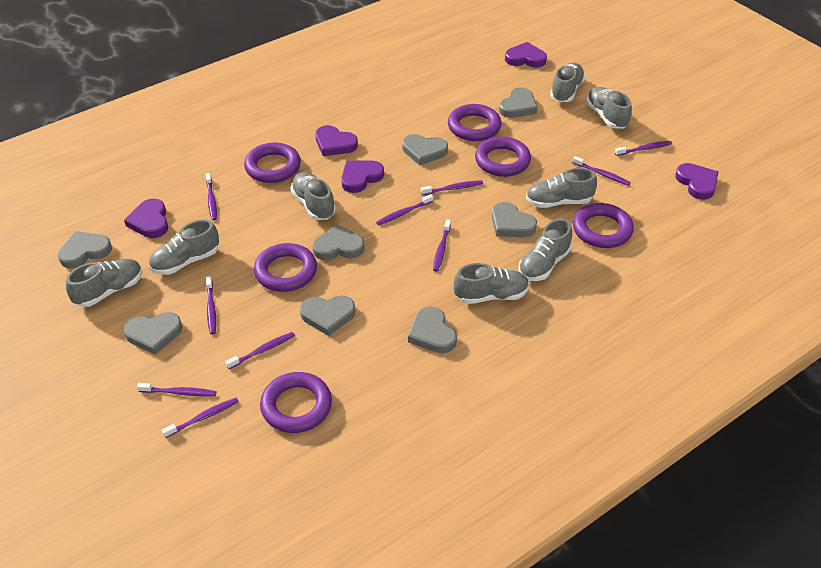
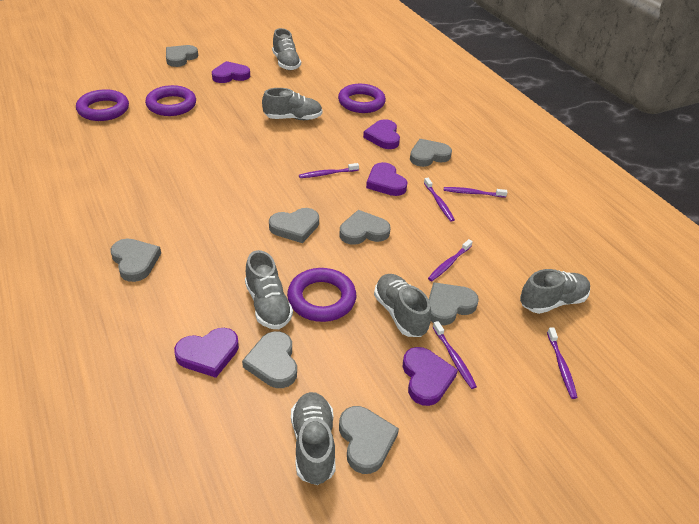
grey shoe: [66,258,142,307] [149,220,219,275] [290,172,336,220] [454,263,529,304] [518,218,572,281] [526,168,597,208] [550,63,585,102] [586,87,632,129] = 8 -> [245,250,293,329] [262,88,323,120] [272,28,301,70] [291,392,336,485] [374,274,431,337] [520,269,590,314] = 6
purple ring: [244,143,301,183] [254,243,317,292] [260,372,332,433] [448,104,502,141] [475,137,531,177] [573,203,634,248] = 6 -> [76,89,129,121] [145,85,196,116] [287,268,356,322] [338,84,386,113] = 4
purple toothbrush: [137,383,217,397] [162,397,239,438] [206,173,217,220] [206,276,216,334] [225,332,295,369] [376,194,434,225] [421,180,483,195] [433,219,451,271] [572,156,631,186] [615,141,672,156] = 10 -> [299,163,359,178] [424,178,455,222] [428,239,473,281] [433,321,477,389] [444,187,508,198] [547,327,578,399] = 6

